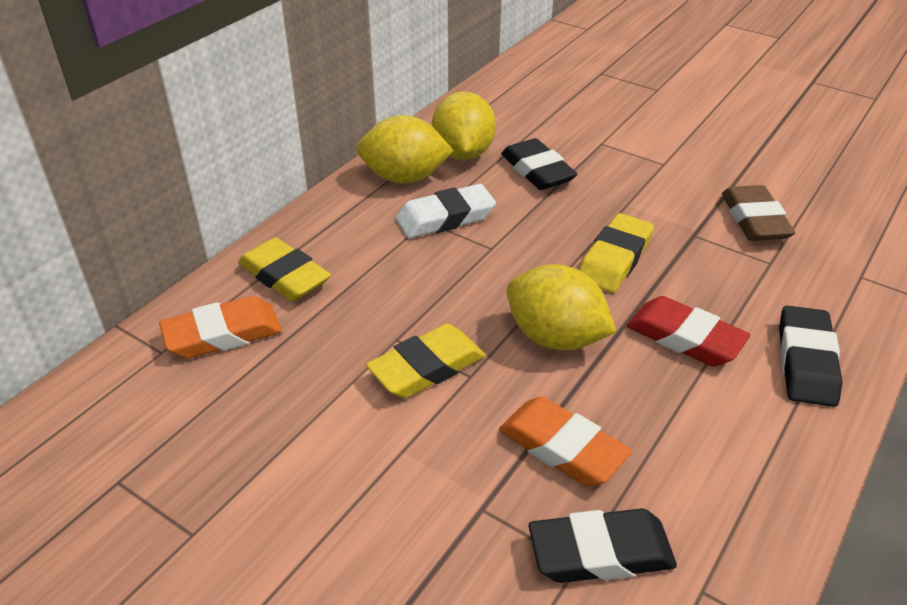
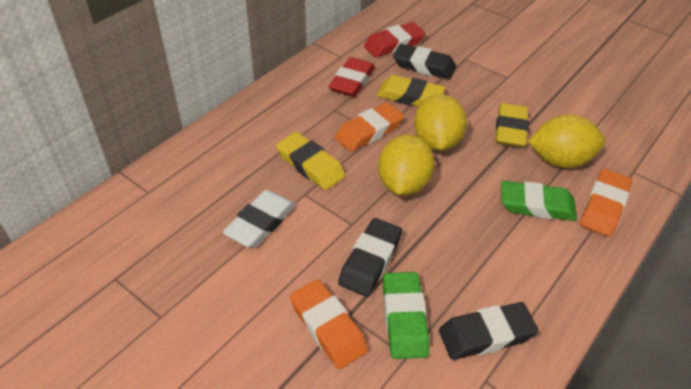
brown eraser: [722,185,795,241] = 1 -> none = 0
green eraser: none = 0 -> [383,272,429,359] [501,181,577,221] = 2
orange eraser: [159,296,282,359] [499,396,632,486] = 2 -> [290,279,368,369] [335,102,404,152] [580,169,632,237] = 3
red eraser: [627,296,750,366] = 1 -> [328,57,375,97] [364,22,425,58] = 2

